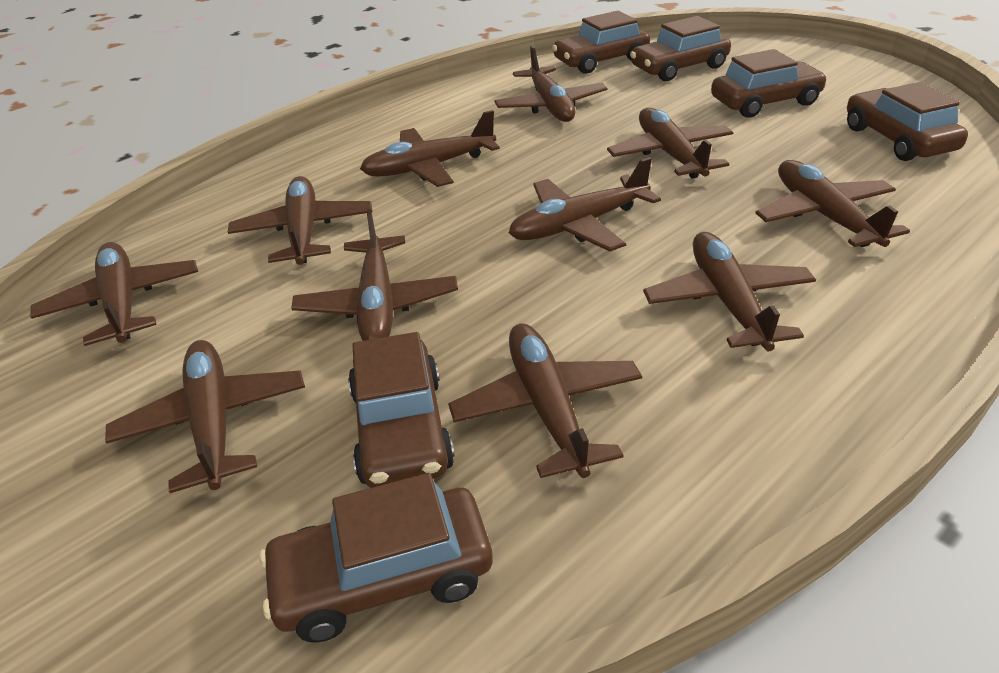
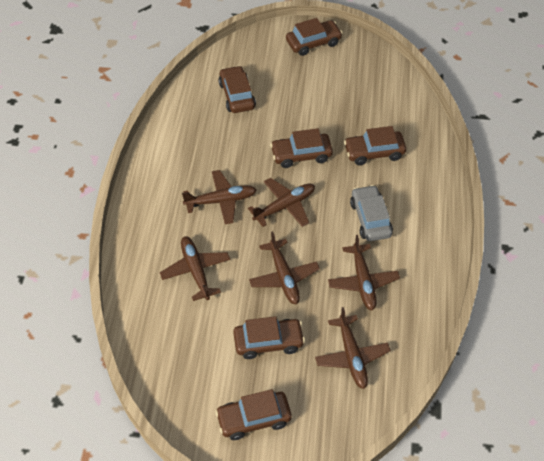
brown plane: [30,242,198,346] [105,340,305,493] [228,176,373,265] [291,209,458,341] [360,110,500,187] [448,323,642,478] [494,45,608,122] [509,157,661,251] [607,108,734,179] [643,232,816,351] [755,160,910,247] = 11 -> [160,236,230,301] [182,170,256,224] [248,178,315,227] [249,231,320,304] [315,307,391,389] [328,235,400,310] = 6
grey car: none = 0 -> [350,185,393,241] = 1

